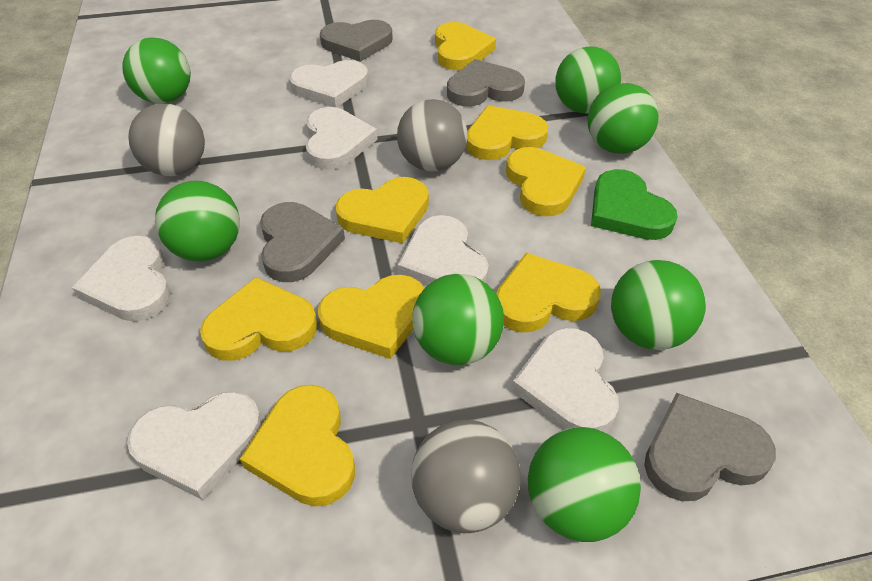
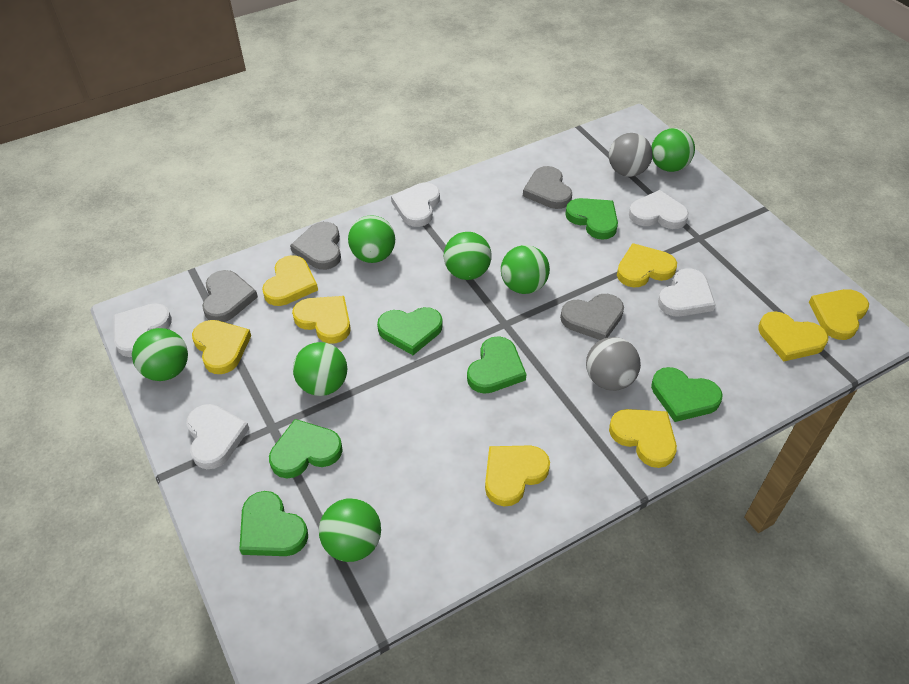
green heart: [591,169,678,240] = 1 -> [239,491,308,556] [269,419,343,478] [377,307,443,355] [467,336,526,394] [565,198,618,240] [651,367,723,422] = 6
grey ball: [128,104,205,176] [397,99,468,172] [411,420,521,533] = 3 -> [586,337,641,391] [609,133,653,177] = 2
white heart: [72,236,171,321] [127,392,262,500] [289,60,368,107] [306,107,378,170] [397,215,489,286] [511,328,619,433] = 6 -> [114,303,172,357] [186,404,249,469] [391,183,440,227] [629,190,689,229] [658,268,716,317] = 5

